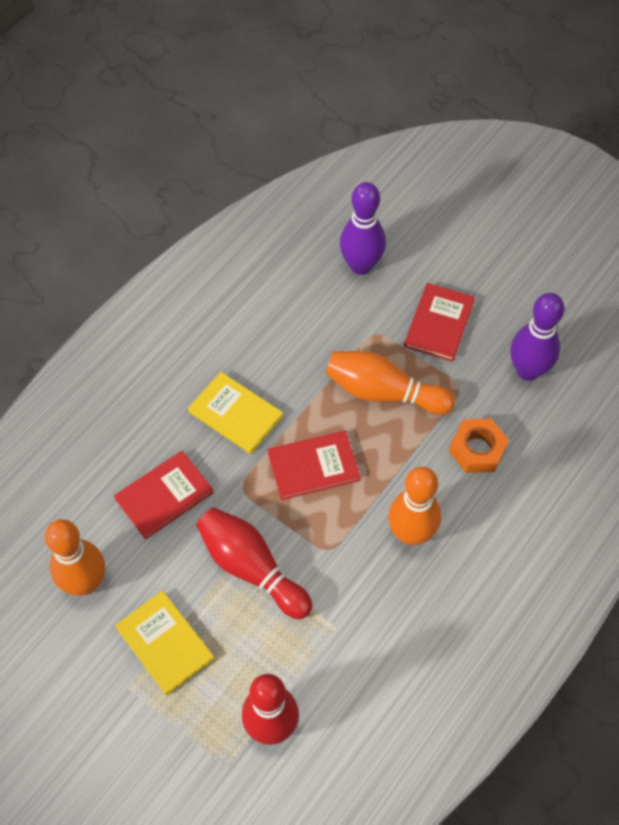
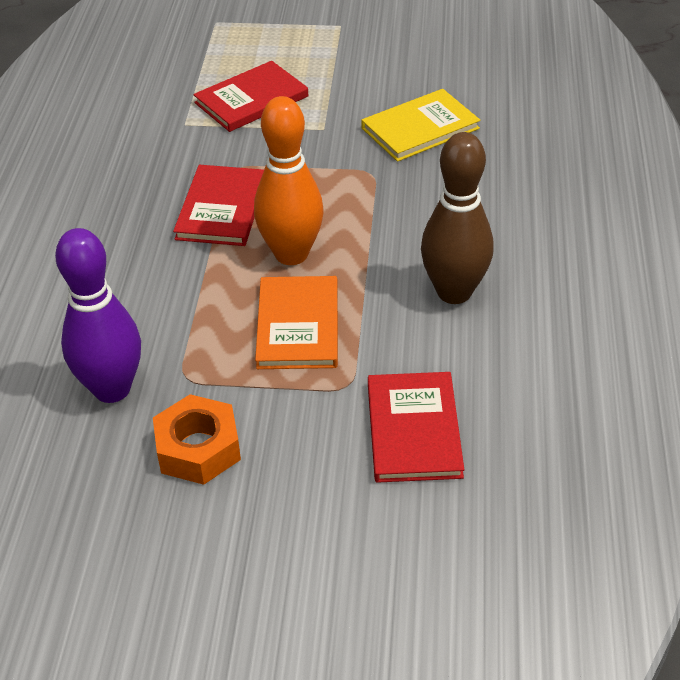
brown bowling pin: none = 0 -> [421,132,494,304] = 1
orange book: none = 0 -> [255,276,338,369] = 1
orange bowling pin: [45,519,105,596] [326,351,455,415] [388,467,441,545] = 3 -> [254,96,324,265] = 1
purple bowling pin: [340,182,386,275] [510,293,564,381] = 2 -> [55,228,141,403] = 1
red bowling pin: [196,507,312,619] [242,674,299,745] = 2 -> none = 0
yellow book: [115,591,214,695] [188,372,283,454] = 2 -> [362,89,480,162] = 1

